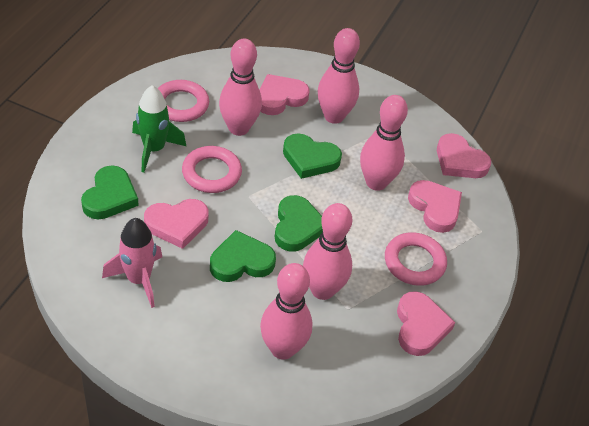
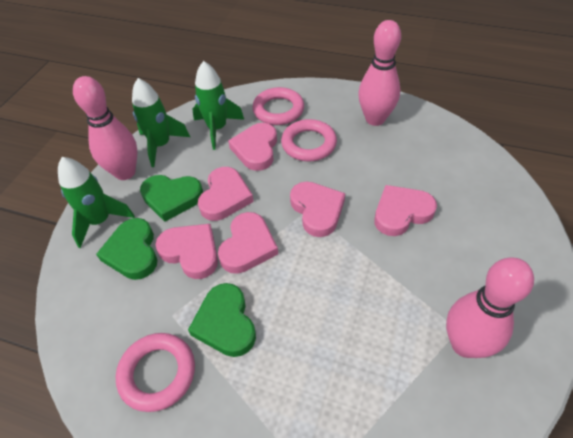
green heart: [81,165,139,219] [210,230,276,282] [275,195,323,252] [283,133,342,179] = 4 -> [96,218,157,280] [140,175,203,222] [188,283,256,357] = 3
green rocket: [132,85,186,173] = 1 -> [58,157,135,248] [132,78,190,167] [192,61,244,150] = 3
pink bowling pin: [219,39,262,136] [260,263,312,360] [303,203,352,300] [318,28,360,124] [360,95,408,191] = 5 -> [73,76,137,180] [358,20,401,126] [446,257,534,358] = 3
pink heart: [144,199,209,249] [259,74,309,115] [397,291,455,356] [408,180,462,233] [437,133,491,178] = 5 -> [155,224,218,279] [198,167,254,221] [218,212,278,274] [228,123,277,171] [290,182,345,237] [374,185,437,236] = 6
pink rocket: [102,218,162,308] = 1 -> none = 0

